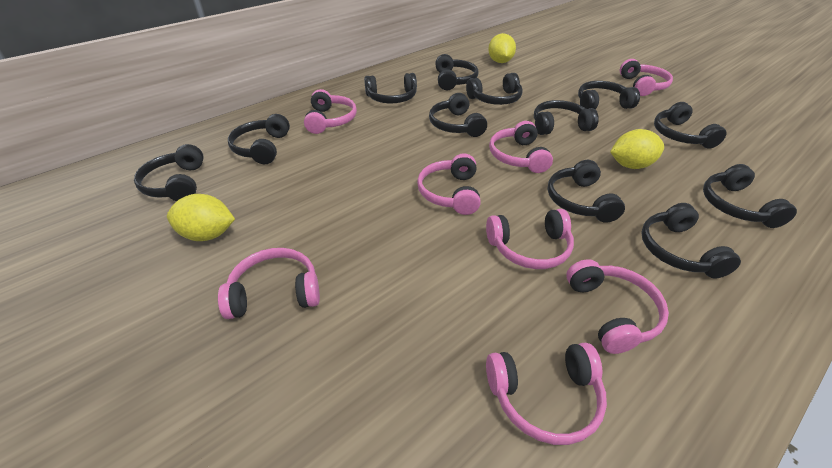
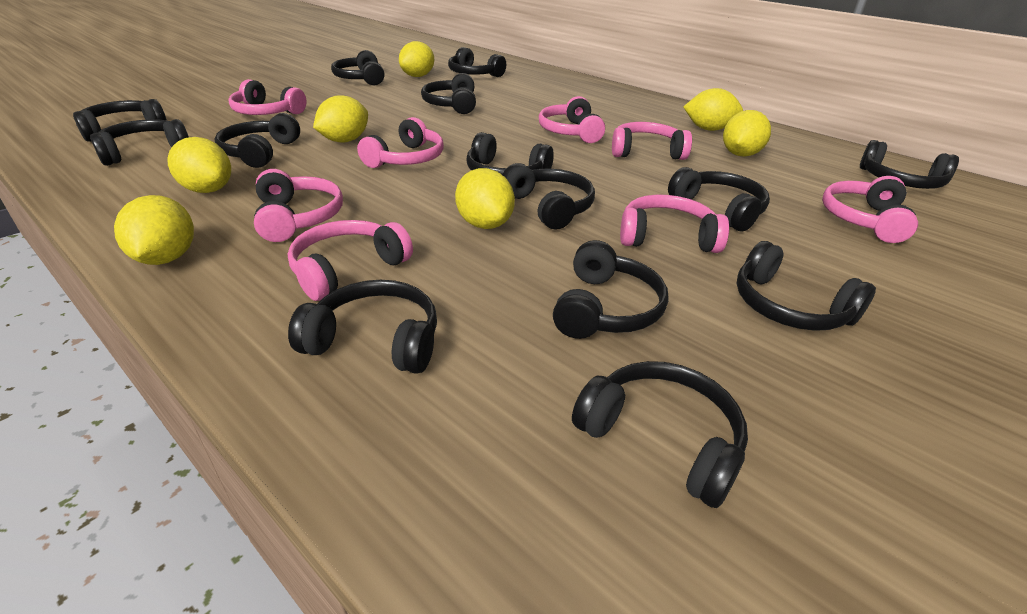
black headphones: [134,144,204,201] [228,114,290,164] [364,73,417,103] [429,93,487,137] [435,54,478,90] [466,73,523,105] [534,100,599,135] [547,160,625,223] [578,81,640,109] [641,203,741,278] [654,102,727,149] [703,164,797,228] = 12 -> [73,99,167,142] [90,119,189,166] [215,113,300,168] [288,280,437,374] [331,50,384,85] [421,73,476,114] [448,47,506,77] [466,132,554,174] [502,163,595,230] [553,240,669,339] [572,361,748,508] [668,167,770,231] [736,241,876,331] [860,140,959,189] = 14
yellow lemon: [167,194,235,241] [488,33,516,63] [610,129,664,169] = 3 -> [114,195,194,265] [167,137,231,193] [313,95,368,143] [399,41,434,77] [455,168,515,229] [684,88,743,131] [723,110,771,157] = 7

